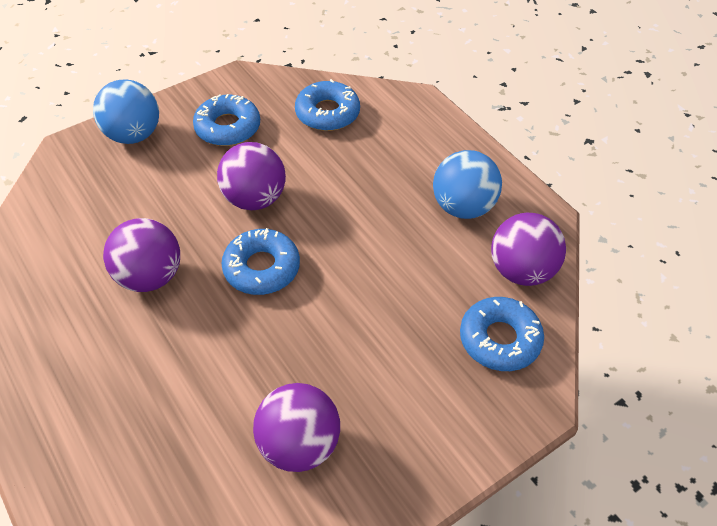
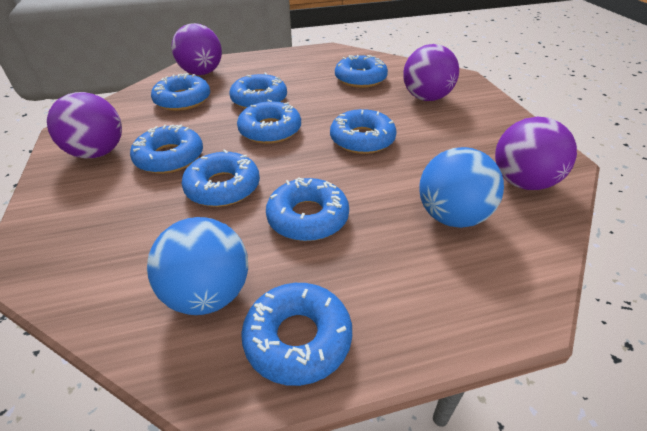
blue donut: [193,94,260,146] [221,228,300,295] [295,79,360,131] [460,297,544,371] = 4 -> [130,125,203,174] [151,73,210,111] [182,149,260,207] [230,73,287,109] [237,99,301,144] [241,283,352,386] [266,177,349,241] [330,109,397,154] [335,55,388,88] = 9

